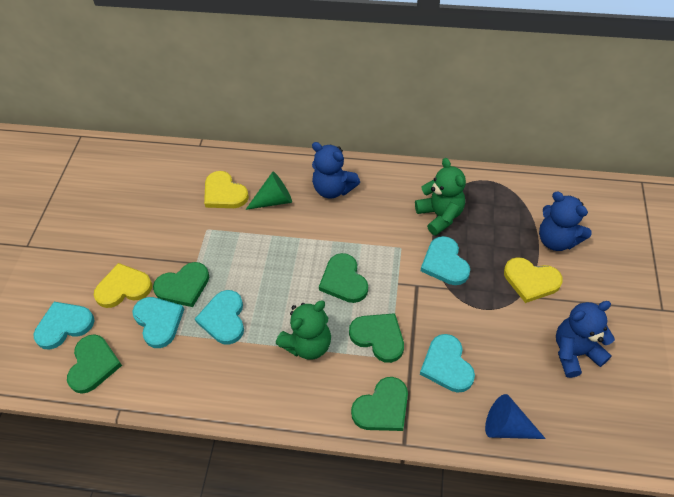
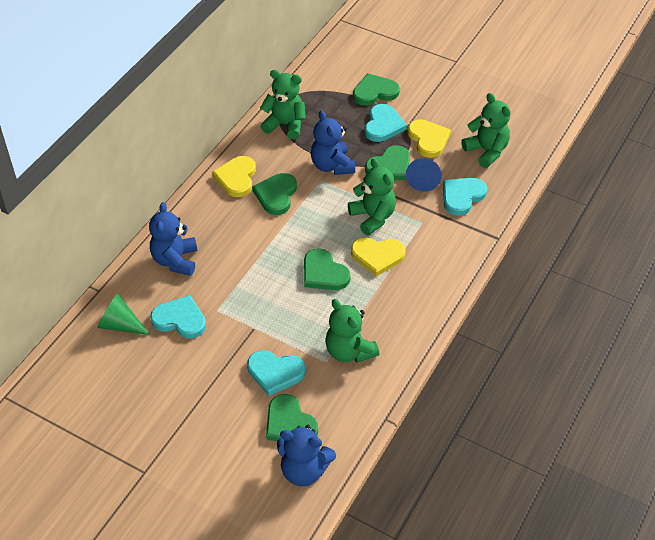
green teddy bear: [276,301,331,360] [415,158,466,236] = 2 -> [260,70,306,140] [325,299,379,363] [348,158,396,235] [462,93,511,168] = 4
turquoise heart: [34,302,94,350] [132,297,184,348] [195,290,244,345] [420,334,475,393] [421,236,470,285] = 5 -> [150,295,206,339] [247,350,305,396] [365,104,407,142] [443,178,487,216] = 4

